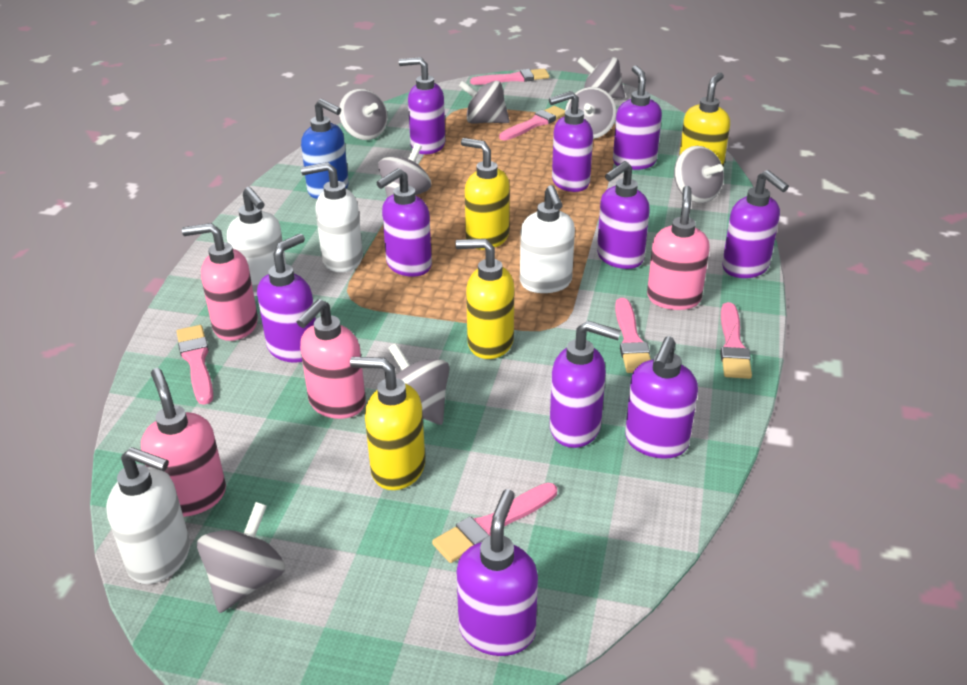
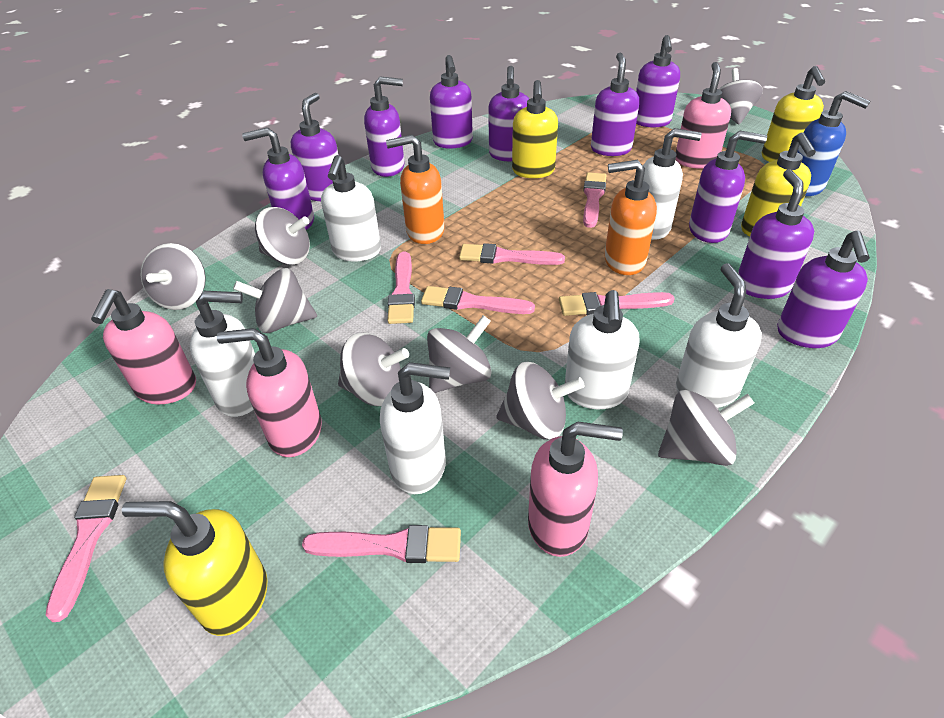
orange soap dispenser: none = 0 -> [386,135,444,244] [605,160,657,275] = 2
pink brush: [176,325,213,405] [432,483,557,563] [470,69,549,85] [499,106,565,140] [615,298,651,373] [720,302,752,379] = 6 -> [45,475,126,622] [302,525,461,563] [387,252,415,324] [421,286,535,314] [459,243,565,265] [559,292,675,316] [583,172,607,228] = 7
white soap dispenser: [106,447,190,584] [227,187,286,296] [301,162,363,272] [520,185,575,293] = 4 -> [190,291,255,417] [321,155,381,261] [380,362,450,494] [565,290,639,409] [643,128,702,240] [676,263,762,408] = 6

